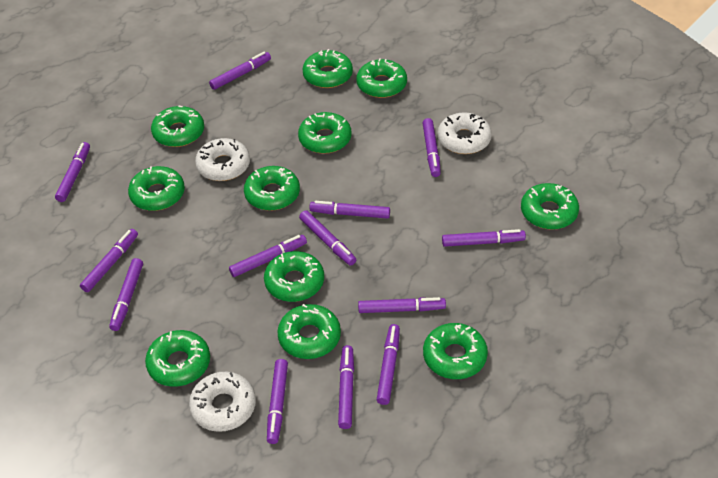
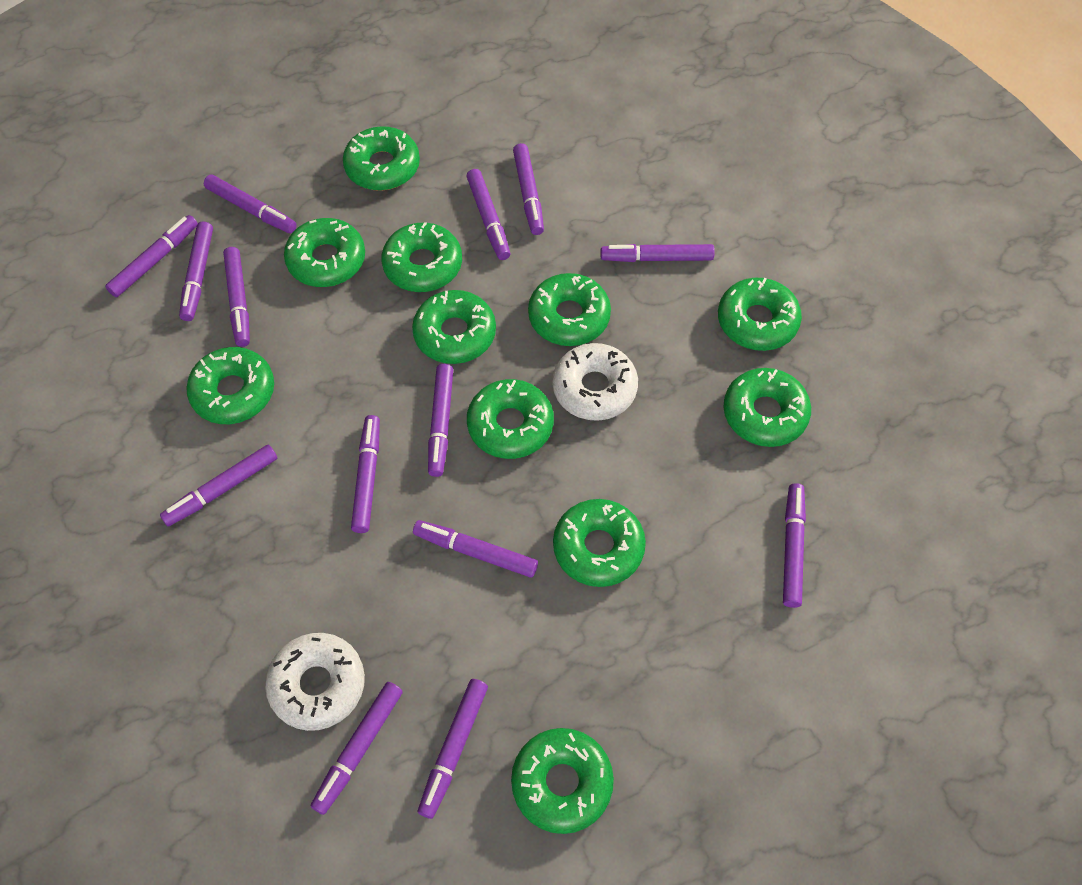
purple marker: [55,142,90,202] [80,229,138,292] [109,258,143,331] [209,52,271,90] [229,235,307,277] [267,359,288,444] [299,210,356,266] [309,201,390,219] [338,345,354,429] [358,297,446,313] [377,324,400,405] [423,118,441,177] [442,229,526,247] = 13 -> [105,215,198,297] [160,445,277,526] [179,221,213,321] [204,174,297,234] [223,247,250,347] [311,682,403,815] [351,415,380,533] [413,520,538,578] [418,679,488,819] [428,364,453,477] [466,169,510,260] [513,143,544,235] [601,244,715,262] [783,483,806,608] = 14
white donut: [189,372,256,432] [195,138,250,181] [438,112,492,154] = 3 -> [265,633,365,731] [552,343,638,421] = 2

